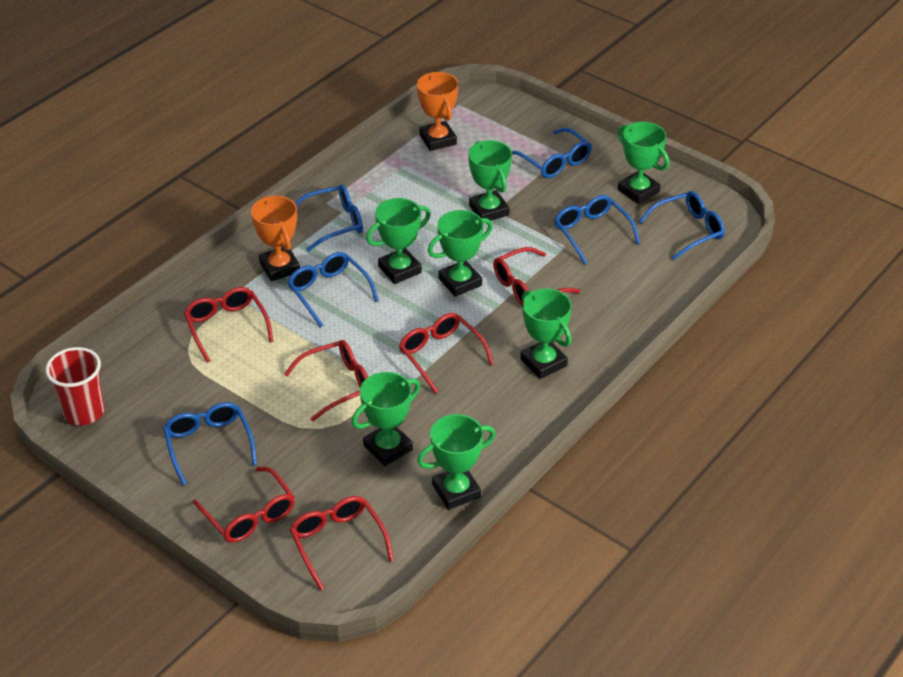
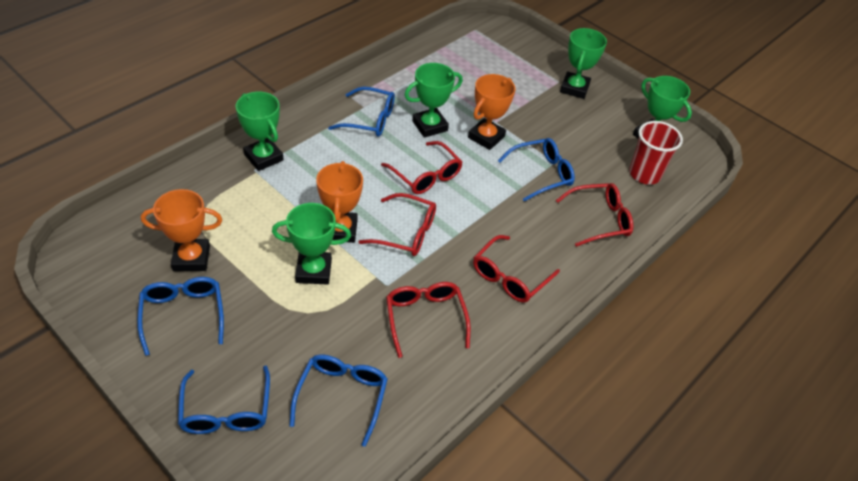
blue glasses: [163,402,257,486] [287,252,379,328] [295,184,363,252] [512,128,592,178] [554,195,640,264] [639,191,725,260] = 6 -> [137,277,224,356] [178,366,270,434] [289,354,388,447] [328,87,395,137] [498,138,575,202] = 5
green trophy: [351,372,420,466] [366,198,431,284] [417,414,496,510] [428,210,493,297] [468,140,512,221] [520,288,572,379] [618,122,669,204] = 7 -> [236,92,284,171] [272,203,351,285] [405,63,463,138] [560,28,607,99] [633,76,692,139] = 5
orange trophy: [251,196,300,281] [417,72,459,151] = 2 -> [141,189,222,271] [316,161,363,243] [468,74,515,150] = 3
red glasses: [184,287,274,363] [193,467,295,543] [284,340,368,422] [289,496,394,590] [399,313,494,394] [493,247,580,307] = 6 -> [358,193,436,256] [381,141,462,194] [386,282,471,358] [473,235,560,303] [556,183,633,247] = 5

